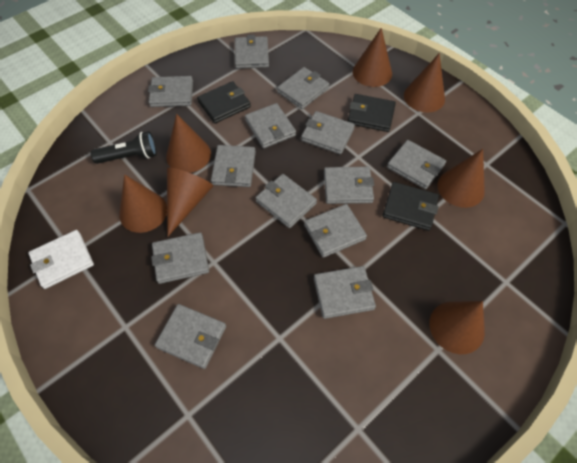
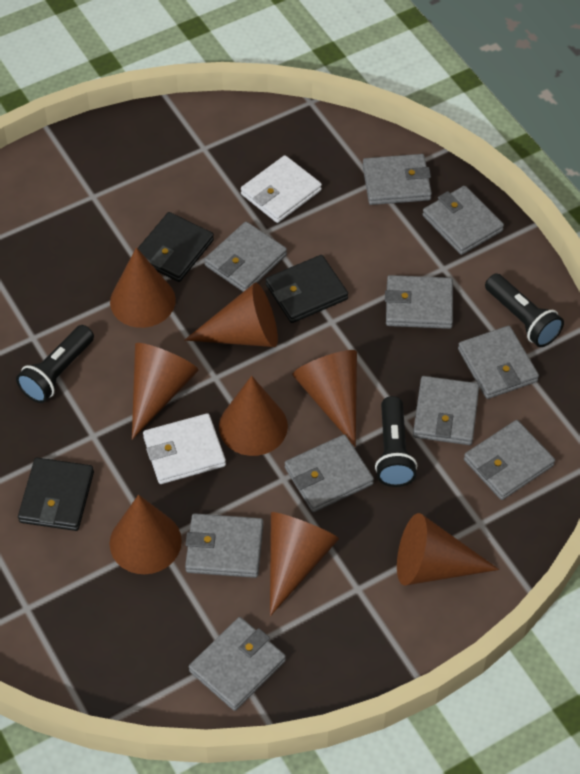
black flashlight: [91,131,157,164] = 1 -> [16,325,94,403] [375,396,417,487] [485,274,564,347] = 3
brown cone: [119,174,167,233] [166,114,211,173] [167,168,213,237] [353,28,392,87] [404,53,445,112] [429,301,485,354] [438,149,485,208] = 7 -> [109,495,182,574] [110,247,176,328] [132,343,199,440] [185,283,278,347] [219,376,288,456] [270,512,339,616] [292,350,357,447] [397,513,499,585] = 8
grey wallet: [148,76,193,107] [151,232,209,284] [155,304,226,369] [211,145,256,187] [235,35,269,69] [245,103,296,148] [255,174,317,228] [277,67,329,109] [301,111,355,154] [304,204,367,258] [314,266,376,319] [324,167,374,204] [387,140,446,189] = 13 -> [185,513,263,578] [189,617,286,711] [204,222,287,292] [285,434,374,512] [363,154,432,205] [385,275,453,329] [413,376,479,445] [423,186,504,255] [458,326,539,399] [464,420,555,500] = 10
white wallet: [28,230,94,289] = 1 -> [143,413,226,484] [241,155,322,223] = 2

